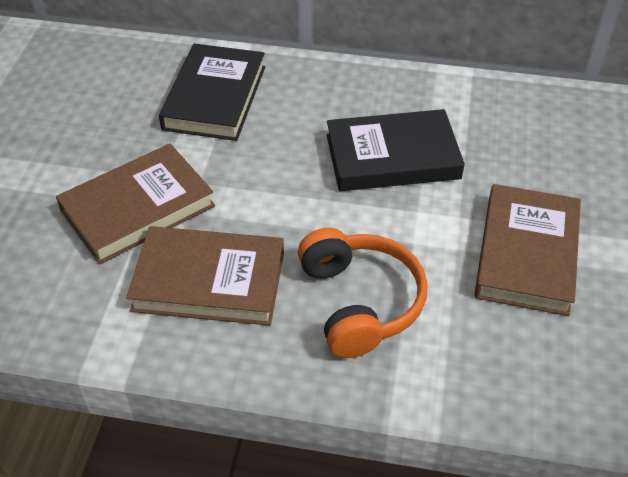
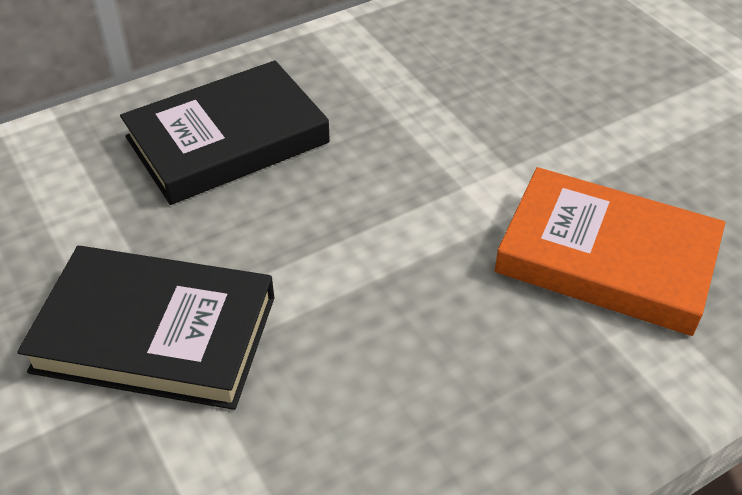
brown book: [56,144,215,264] [126,226,284,326] [474,184,581,316] = 3 -> none = 0
orange book: none = 0 -> [494,167,725,336] = 1
orange headphones: [298,228,427,358] = 1 -> none = 0

